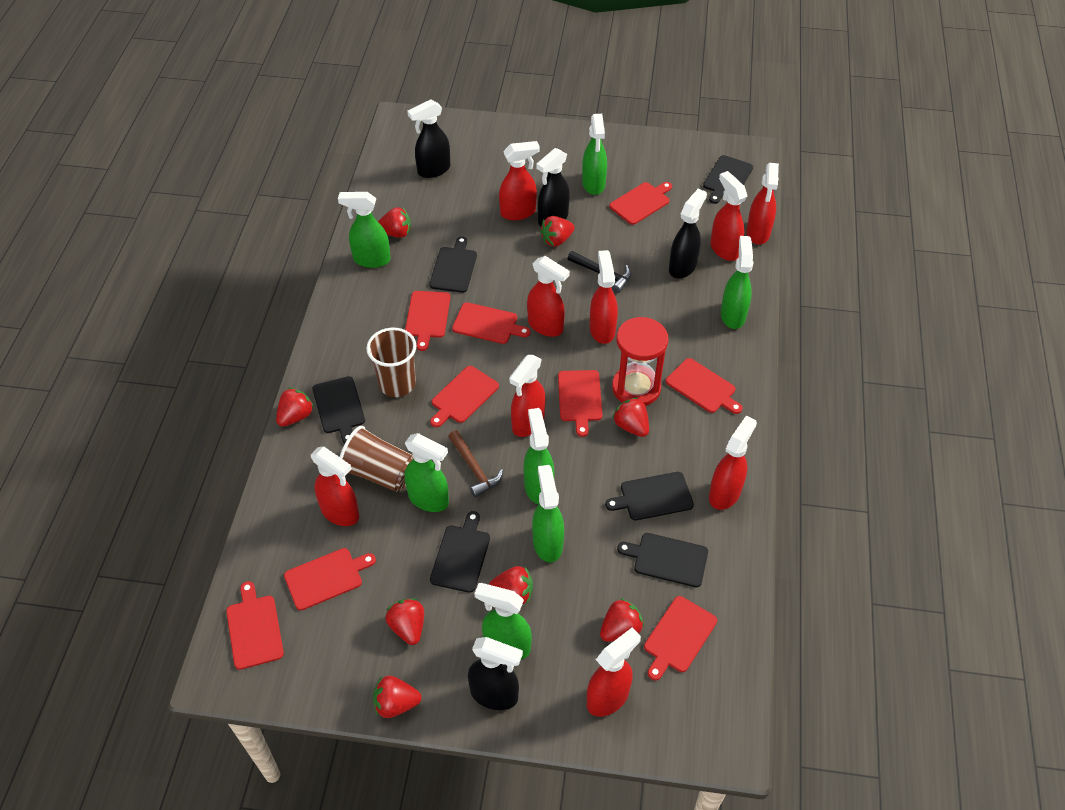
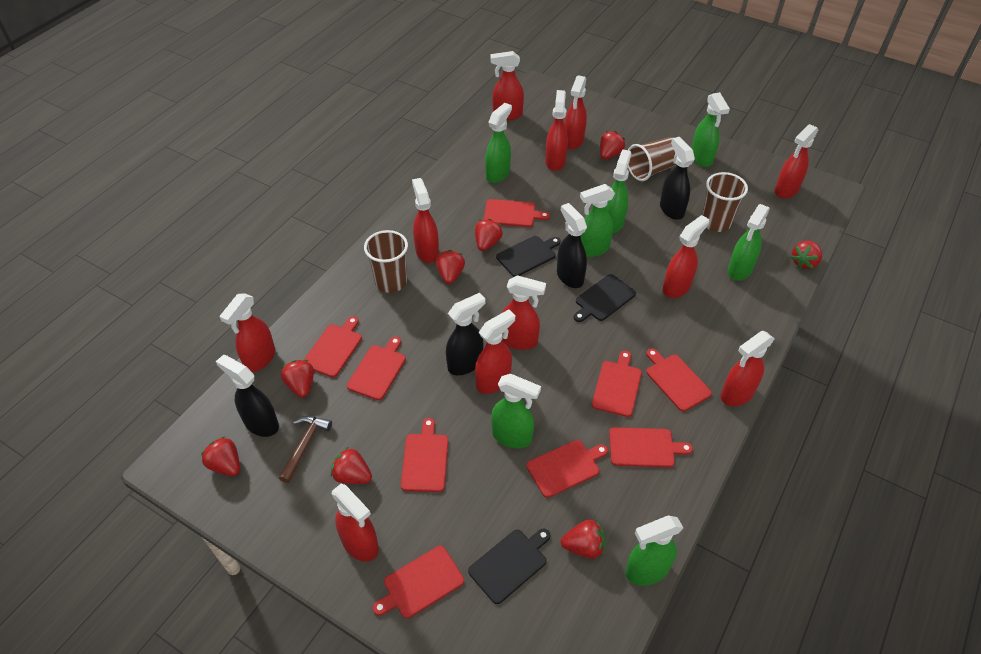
black cutting board: [313,376,365,444] [429,236,477,293] [430,511,490,593] [605,472,694,520] [617,533,708,587] [703,155,753,204] = 6 -> [468,529,551,604] [496,236,561,277] [574,274,636,322] = 3
black hammer: [567,251,632,293] = 1 -> none = 0
brown cup: [340,426,413,492] [366,328,417,397] = 2 -> [364,230,408,293] [628,137,677,181] [702,172,748,232] = 3
red hourglass: [612,317,668,406] = 1 -> none = 0
red spray bottle: [311,446,359,526] [499,141,540,220] [509,355,545,437] [527,256,570,337] [587,628,641,717] [590,250,618,344] [709,416,757,510] [711,171,747,261] [747,163,779,245] = 9 -> [220,294,275,372] [332,484,379,562] [412,178,439,263] [475,309,515,394] [490,51,524,120] [502,275,546,350] [545,90,568,171] [564,75,587,149] [663,215,709,298] [721,331,775,406] [775,124,818,199] = 11

